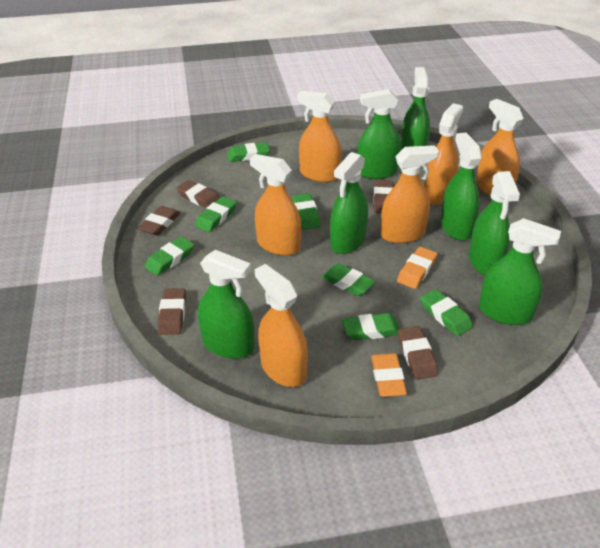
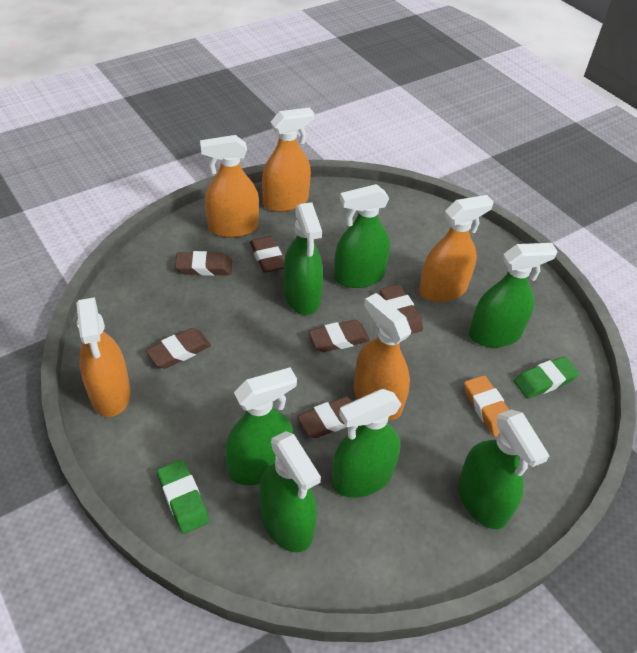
brown eraser: [138,206,180,236] [157,288,186,335] [177,180,220,208] [373,180,394,213] [398,326,438,380] = 5 -> [145,328,211,369] [175,251,232,276] [250,236,284,273] [297,396,354,438] [308,320,370,352] [380,284,423,334] = 6
green eraser: [145,237,194,276] [195,196,237,232] [227,142,270,162] [292,193,321,230] [321,263,376,296] [342,313,400,341] [420,289,473,336] = 7 -> [157,460,209,534] [514,356,579,399] = 2
orange eraser: [371,353,407,397] [397,247,437,289] = 2 -> [464,375,509,437] = 1
orange spray bottle: [250,154,301,256] [255,264,308,387] [297,91,342,182] [380,145,439,243] [424,103,463,205] [476,99,524,196] = 6 -> [76,297,131,417] [200,135,259,238] [262,108,314,212] [354,293,411,420] [419,195,494,302] = 5

